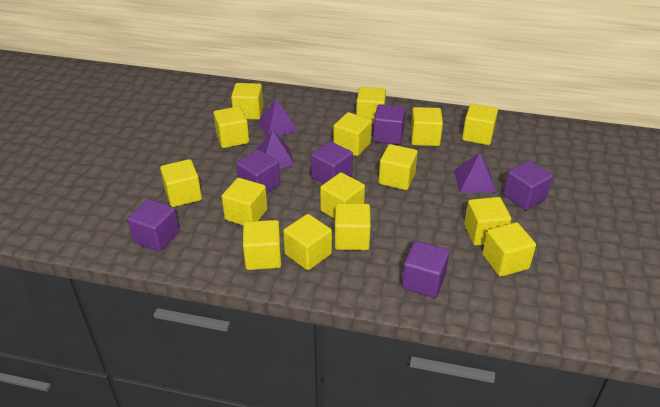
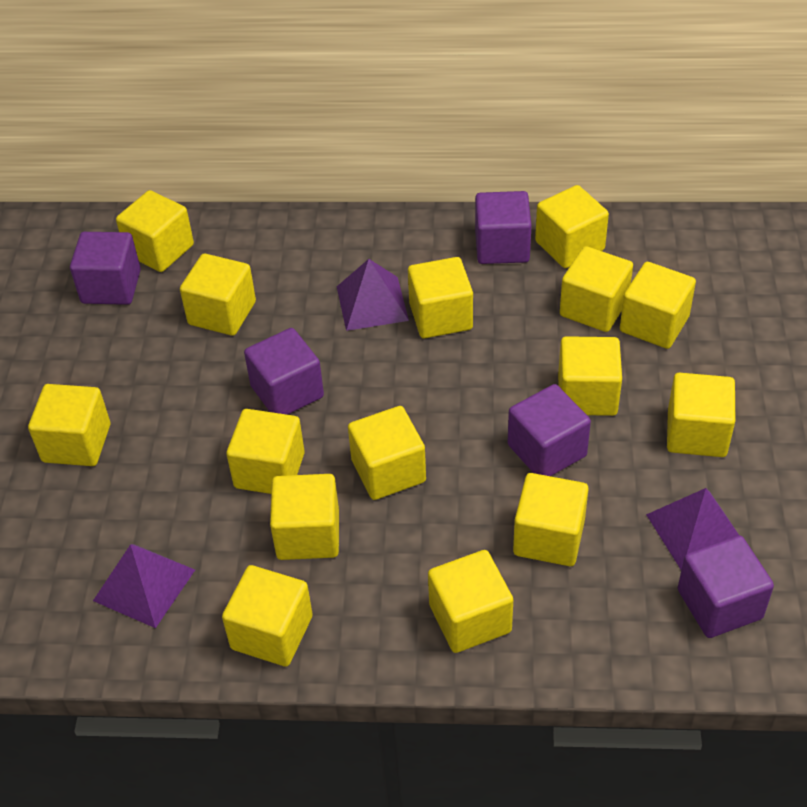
purple cube: [127,199,180,252] [236,150,280,194] [311,141,353,184] [373,104,406,145] [402,241,449,298] [503,161,553,210] = 6 -> [70,232,141,305] [244,328,324,415] [475,191,532,264] [508,384,591,476] [678,536,774,638] = 5

